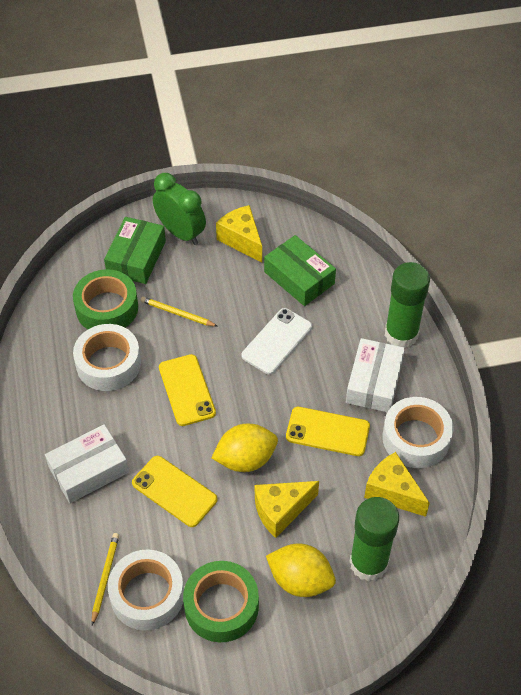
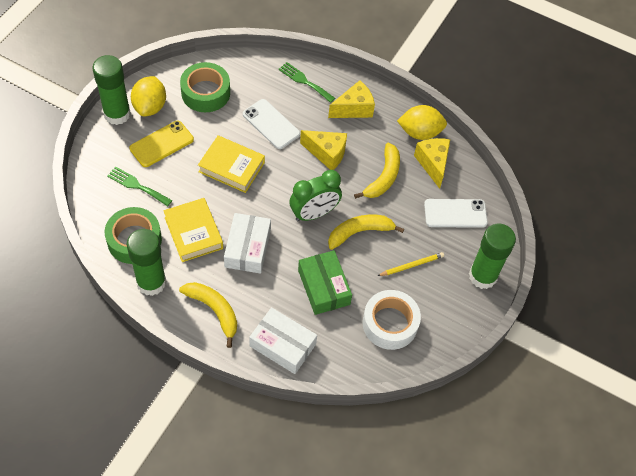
green box: [104,217,166,284] [264,235,336,306] = 2 -> [298,250,352,315] = 1
green fork: none = 0 -> [107,166,172,207] [279,62,335,103] = 2
green glue stick: [349,497,399,581] [385,262,430,348] = 2 -> [92,55,131,125] [126,229,167,296] [469,224,516,289] = 3
white phone: [241,308,312,374] = 1 -> [243,99,300,149] [424,199,488,228] = 2
white tape: [73,324,141,391] [108,549,184,631] [382,397,454,468] = 3 -> [362,290,421,350] = 1
yellow banana: none = 0 -> [179,282,237,348] [328,214,404,250] [354,143,400,199] = 3
yellow book: none = 0 -> [163,198,223,262] [198,135,265,193] = 2
yellow pencil: [92,533,119,625] [141,297,218,327] = 2 -> [378,252,444,276] = 1
yellow phone: [132,456,217,527] [159,354,216,426] [286,407,370,456] = 3 -> [129,121,194,167] = 1

